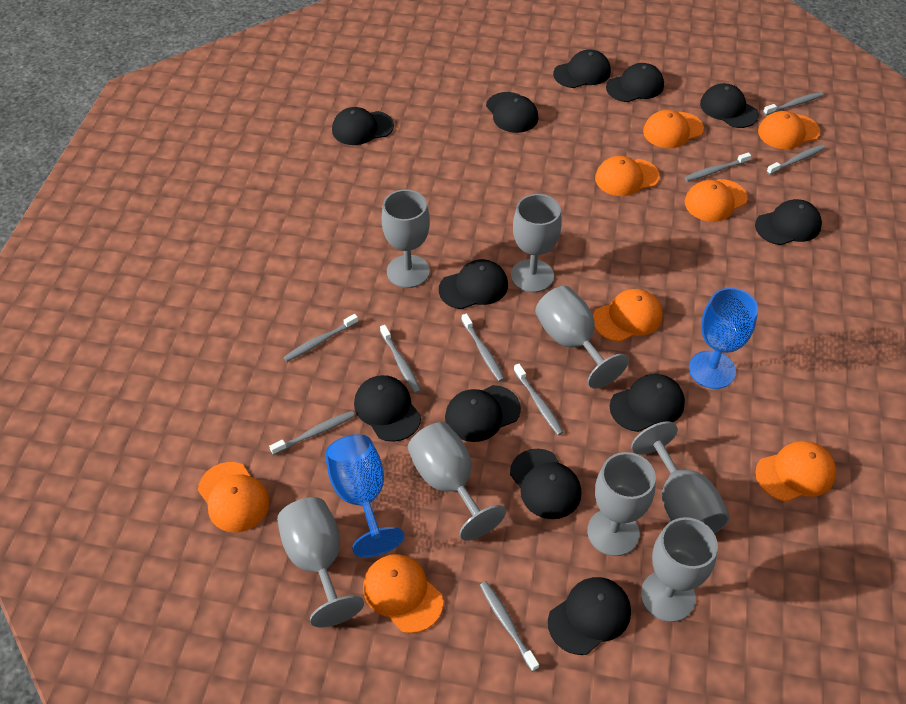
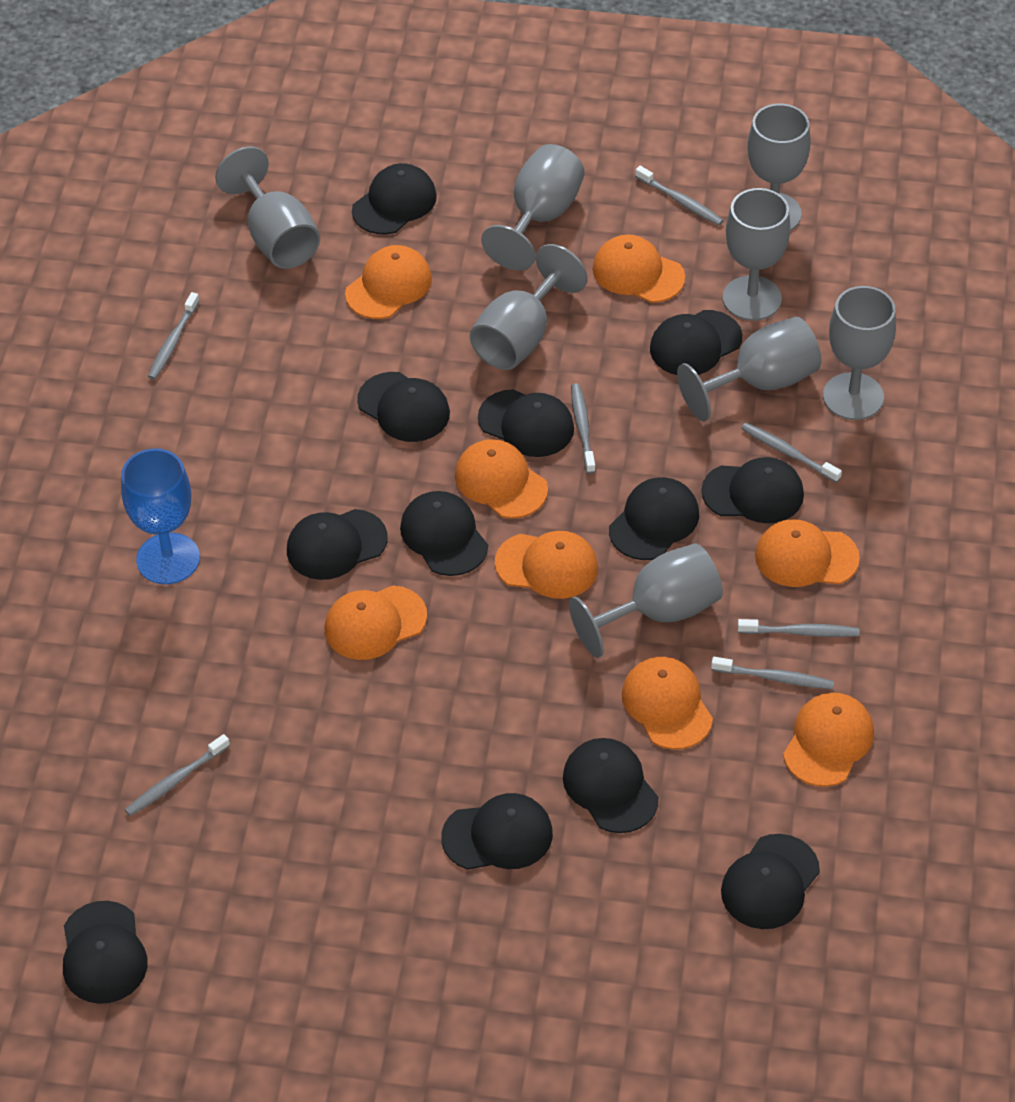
blue goblet: [325,434,405,557] [689,288,758,389] = 2 -> [121,448,200,584] = 1
grey toothbrush: [269,411,355,455] [283,314,358,362] [380,325,421,394] [461,313,505,382] [480,581,539,672] [514,364,564,435] [684,152,751,181] [763,92,824,115] [767,145,825,175] = 9 -> [125,734,230,816] [148,292,199,380] [571,383,596,474] [635,166,724,225] [711,657,834,689] [738,619,860,637] [741,422,842,483] = 7

